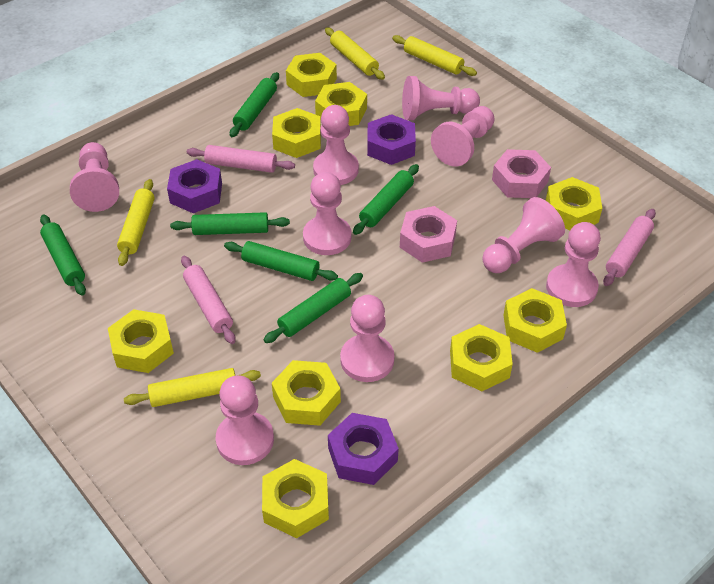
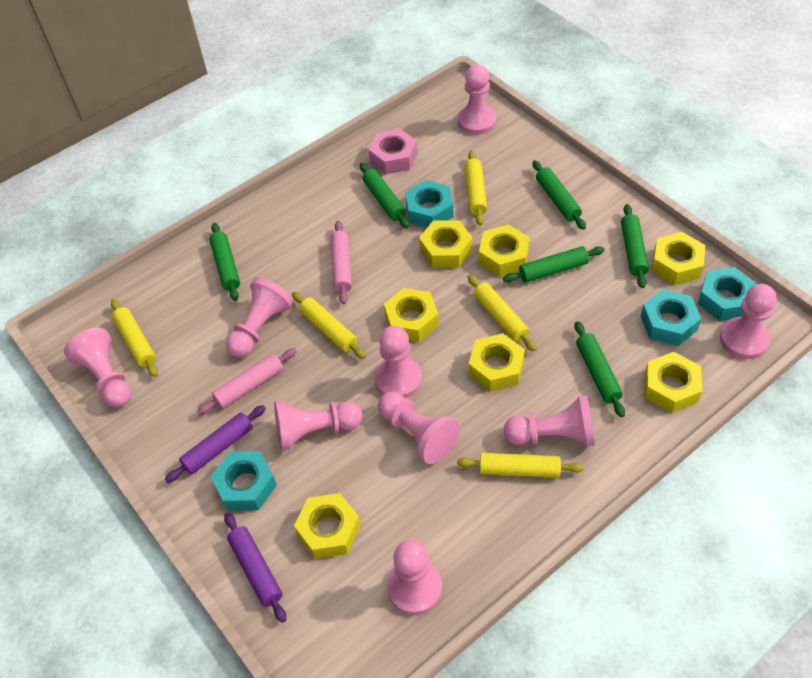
pink nut: [400,206,457,263] [492,149,551,198] = 2 -> [368,129,417,174] = 1
pink rolling pin: [181,256,236,344] [187,145,295,173] [603,209,656,286] = 3 -> [197,348,297,415] [331,221,352,304] = 2
purple nut: [167,159,222,213] [328,413,399,485] [367,114,416,165] = 3 -> none = 0
purple rolling pin: none = 0 -> [165,405,266,483] [224,513,286,623] = 2
turquoise nut: none = 0 -> [211,451,277,511] [405,180,453,227] [641,289,702,346] [698,267,757,321] = 4
yellow nut: [108,309,174,373] [262,459,329,538] [272,108,321,158] [272,360,341,426] [286,53,337,97] [315,82,367,126] [450,324,513,391] [503,288,567,353] [546,177,602,230] = 9 -> [294,493,361,559] [384,288,439,342] [419,221,473,268] [469,333,525,392] [479,225,530,277] [645,352,702,413] [652,232,705,285] = 7
yellow rolling pin: [117,179,155,266] [124,368,261,407] [325,27,385,80] [392,35,477,76] = 4 -> [111,299,158,377] [292,292,366,359] [457,453,584,478] [465,150,487,225] [468,275,537,351] = 5

